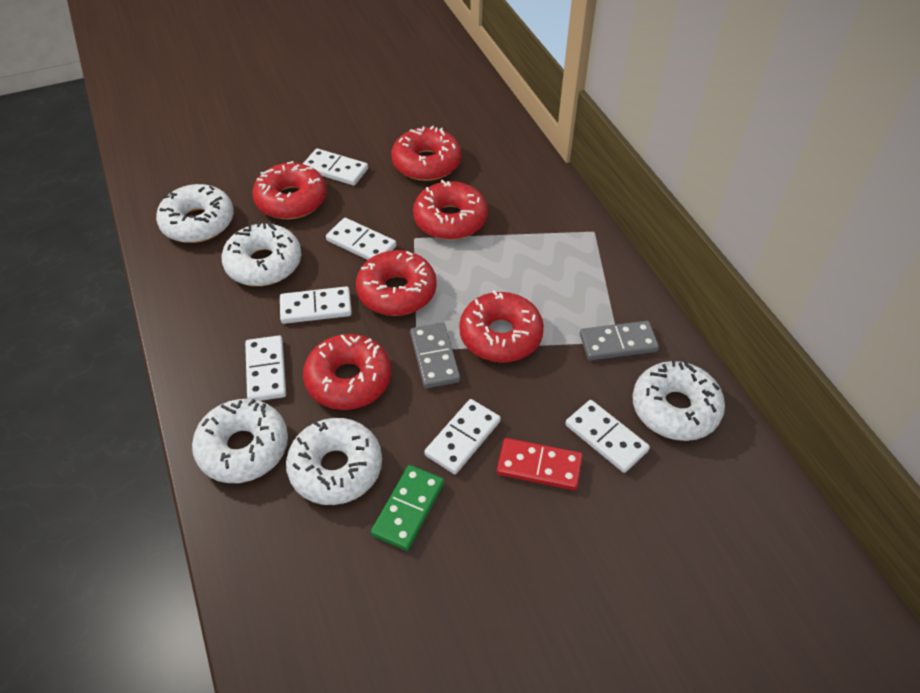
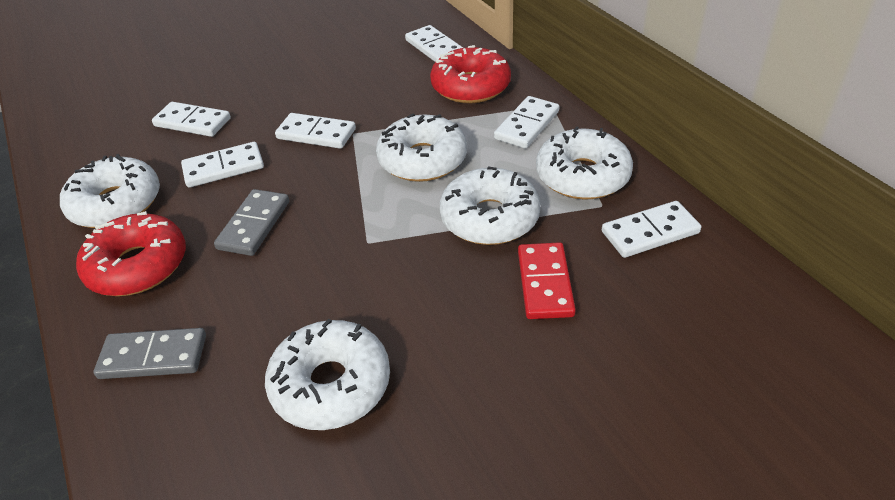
green domino: [371,465,444,551] = 1 -> none = 0
red donut: [252,161,327,219] [303,334,391,410] [356,250,437,316] [391,126,461,181] [413,180,488,240] [459,290,544,363] = 6 -> [76,211,186,296] [430,45,511,103] = 2

